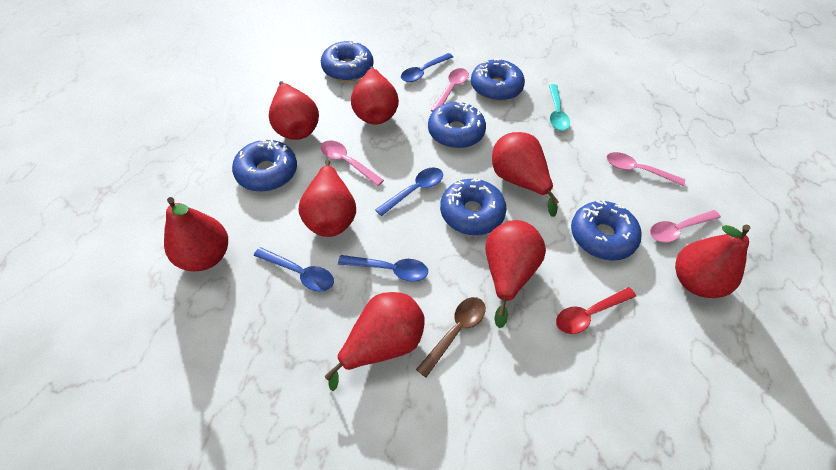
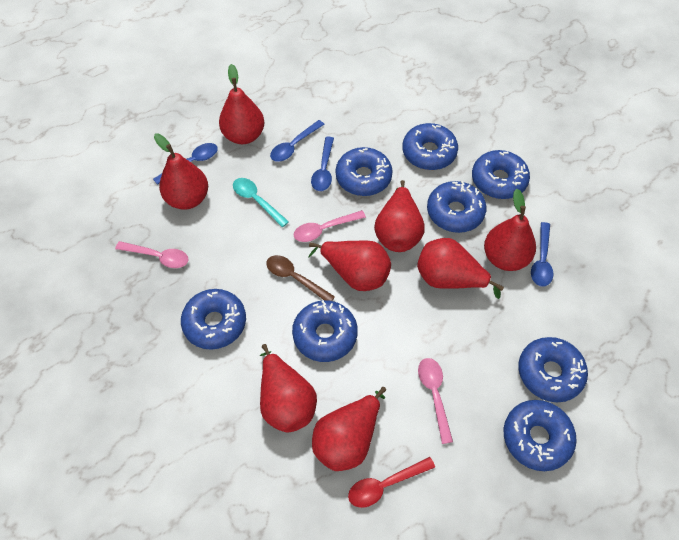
blue donut: [232,138,297,192] [321,41,374,82] [428,101,486,148] [440,179,507,235] [471,58,525,101] [571,200,641,261] = 6 -> [181,289,246,350] [292,300,358,362] [336,147,393,196] [402,123,458,170] [427,181,486,233] [472,150,530,199] [504,400,577,471] [518,337,588,402] = 8
pink spoon: [320,140,384,186] [431,68,469,112] [607,152,685,186] [650,210,721,242] = 4 -> [115,241,189,268] [294,210,366,242] [418,358,453,444] = 3

